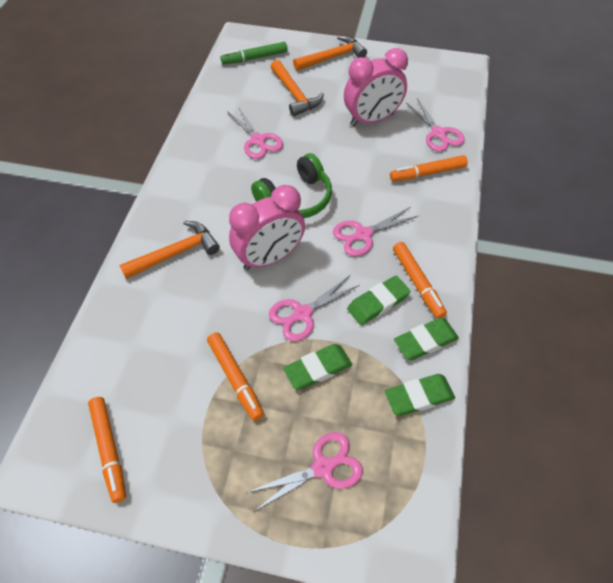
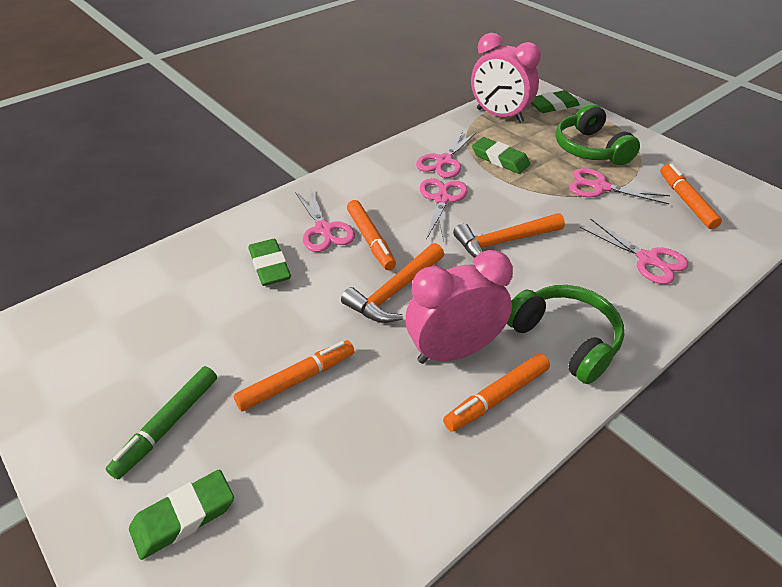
green headphones: [251,153,332,218] = 1 -> [507,285,624,384] [555,103,640,165] = 2
orange hammer: [119,221,220,279] [271,60,324,116] [293,36,367,71] = 3 -> [341,243,444,323] [453,213,565,258] = 2

